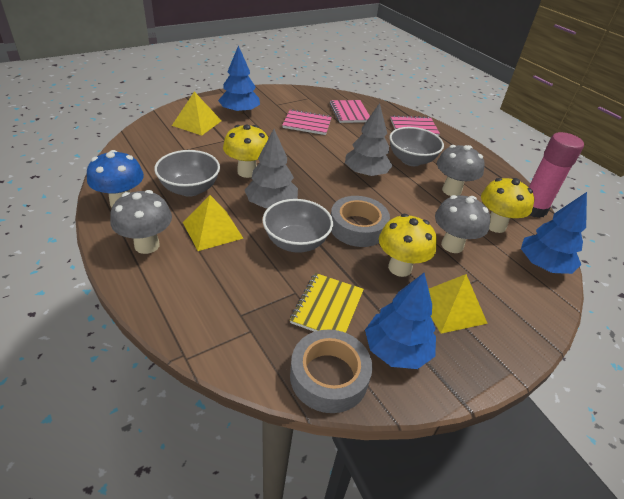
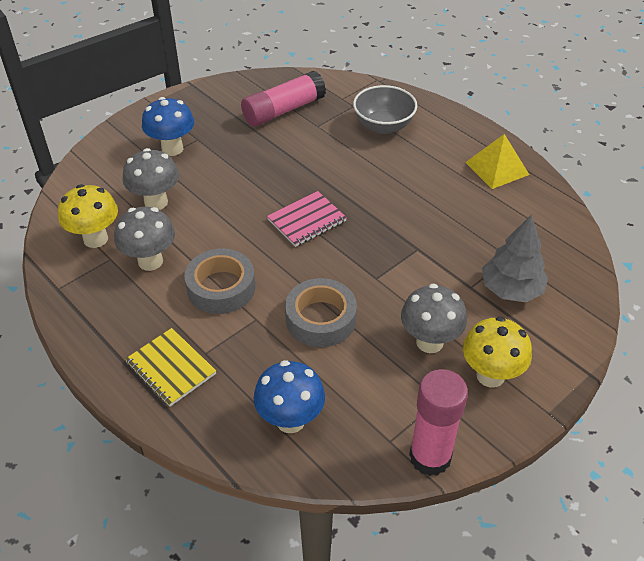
blue mushroom: [87,150,144,208] = 1 -> [142,97,194,156] [253,360,325,433] = 2
blue tree: [218,45,260,114] [365,273,436,369] [521,192,587,274] = 3 -> none = 0
grey bowl: [154,150,220,197] [262,199,333,253] [390,127,444,166] = 3 -> [353,85,417,134] = 1
grey tree: [245,129,298,208] [345,103,393,177] = 2 -> [482,215,548,302] = 1
pink glue stick: [529,132,584,218] = 1 -> [241,71,326,127] [409,369,468,476] = 2
pink notebook: [282,109,332,135] [330,100,370,123] [390,115,440,136] = 3 -> [267,191,347,247] = 1
yellow mushroom: [223,124,268,178] [379,214,437,277] [481,178,534,233] = 3 -> [58,184,118,248] [463,316,532,388] = 2
yellow pyramid: [172,92,221,136] [183,195,243,251] [429,274,488,334] = 3 -> [465,134,529,189] = 1

